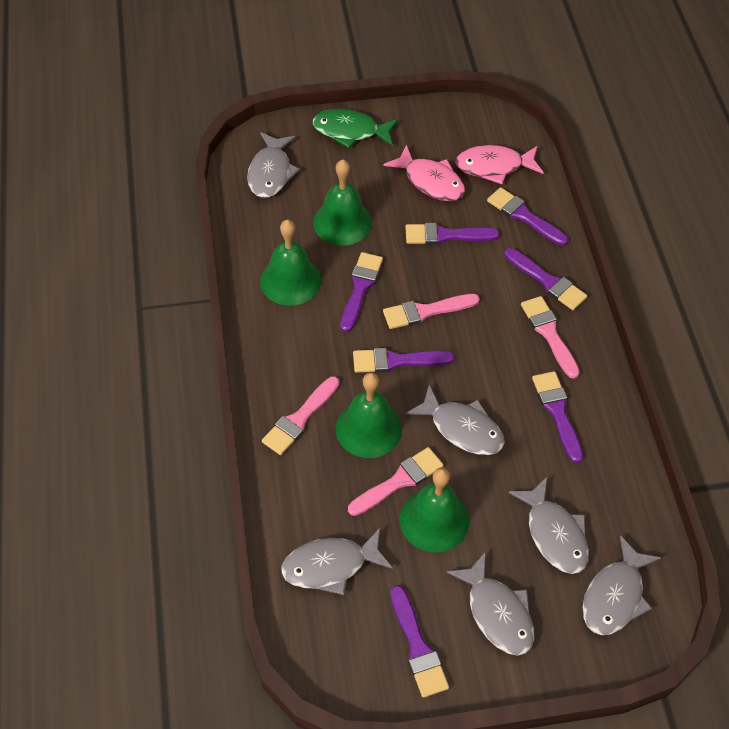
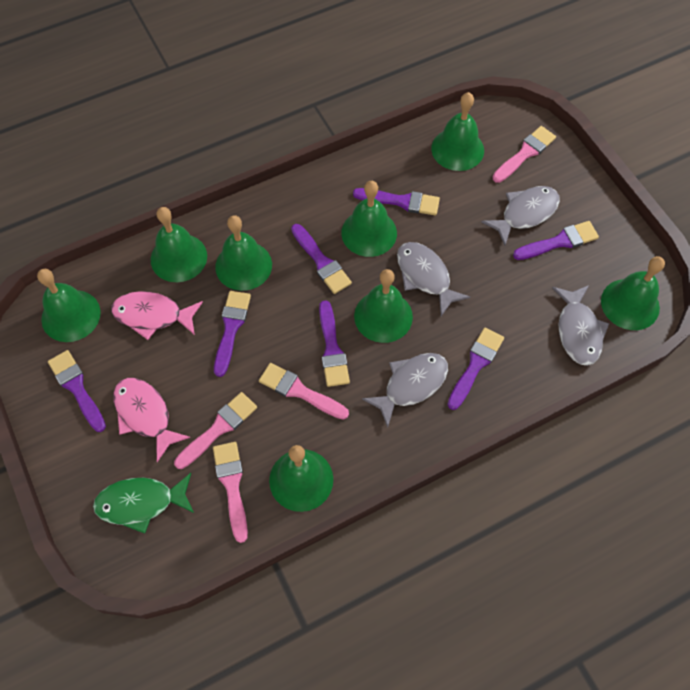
green bell: [260,220,321,306] [313,160,372,245] [336,372,402,458] [400,468,469,553] = 4 -> [37,269,101,342] [151,207,207,282] [215,215,272,291] [269,445,333,512] [341,181,397,257] [354,269,413,343] [431,92,484,171] [601,256,665,330] = 8
grey fish: [247,132,300,198] [281,528,393,595] [406,385,505,455] [447,551,534,656] [508,477,589,574] [582,535,661,635] = 6 -> [362,353,448,428] [397,242,470,316] [482,186,560,245] [552,285,609,366] = 4

